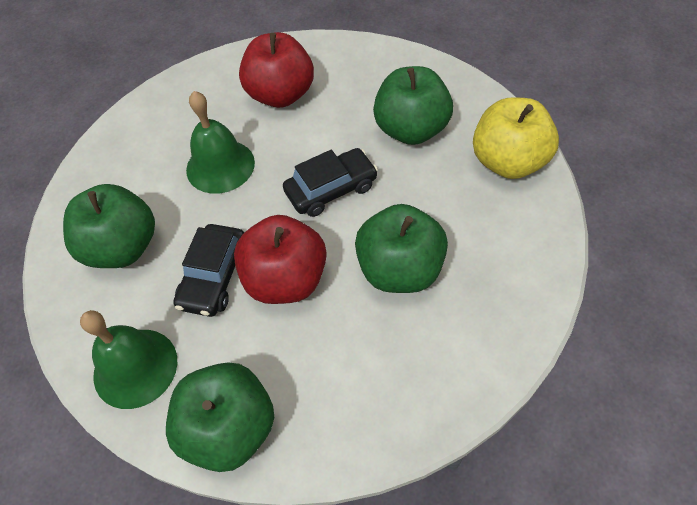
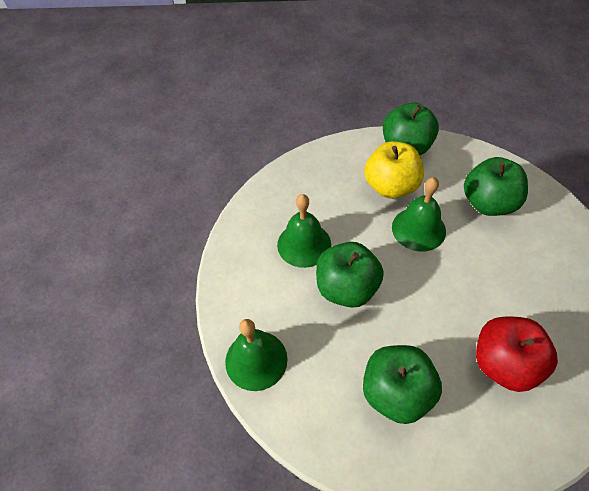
black car: [173,224,244,317] [283,148,378,217] = 2 -> none = 0
green bell: [80,310,177,409] [186,91,255,194] = 2 -> [225,319,288,391] [277,194,331,268] [392,177,446,252] = 3
red apple: [234,215,327,304] [239,32,314,108] = 2 -> [476,316,558,392] = 1

